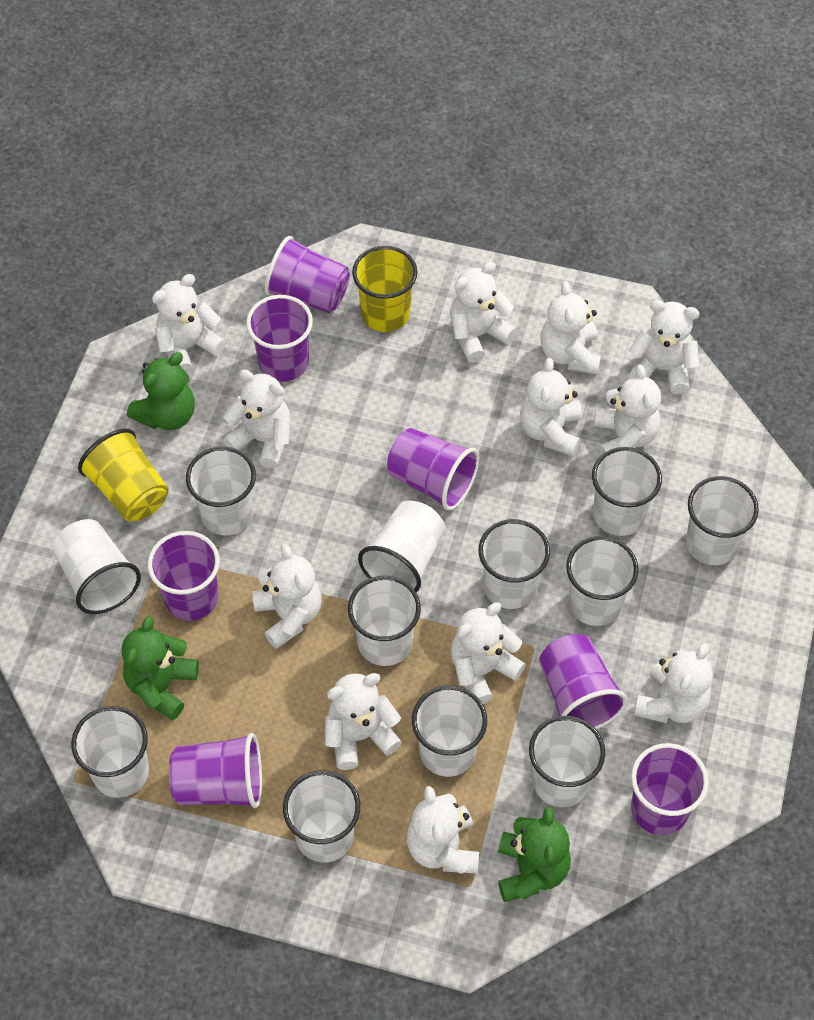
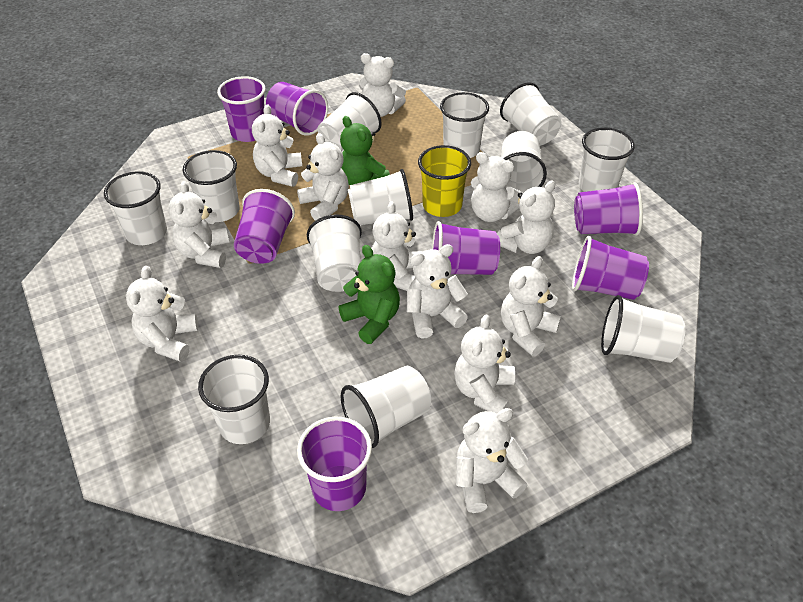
green teddy bear: [122,616,199,720] [127,352,195,430] [498,807,571,902] = 3 -> [338,245,400,344] [340,116,390,185] = 2
yellow cup: [78,429,169,521] [352,246,418,332] = 2 -> [418,145,471,217] = 1

